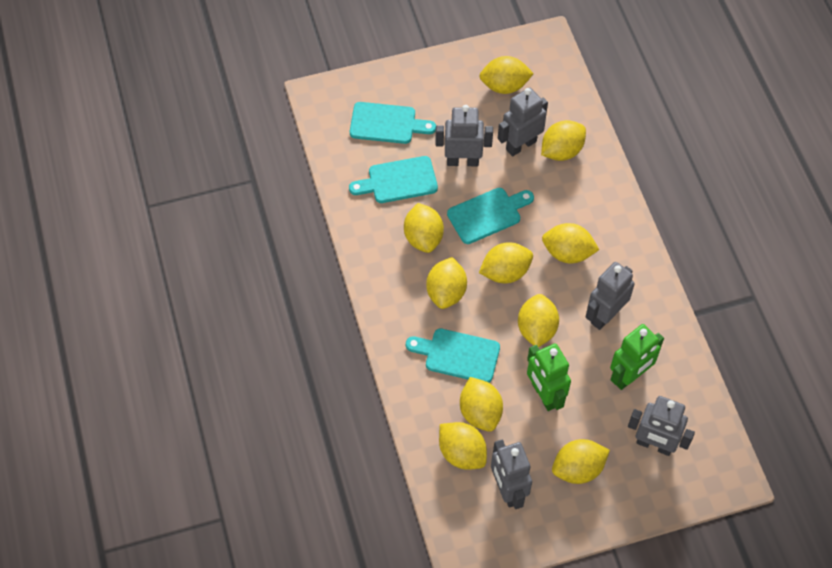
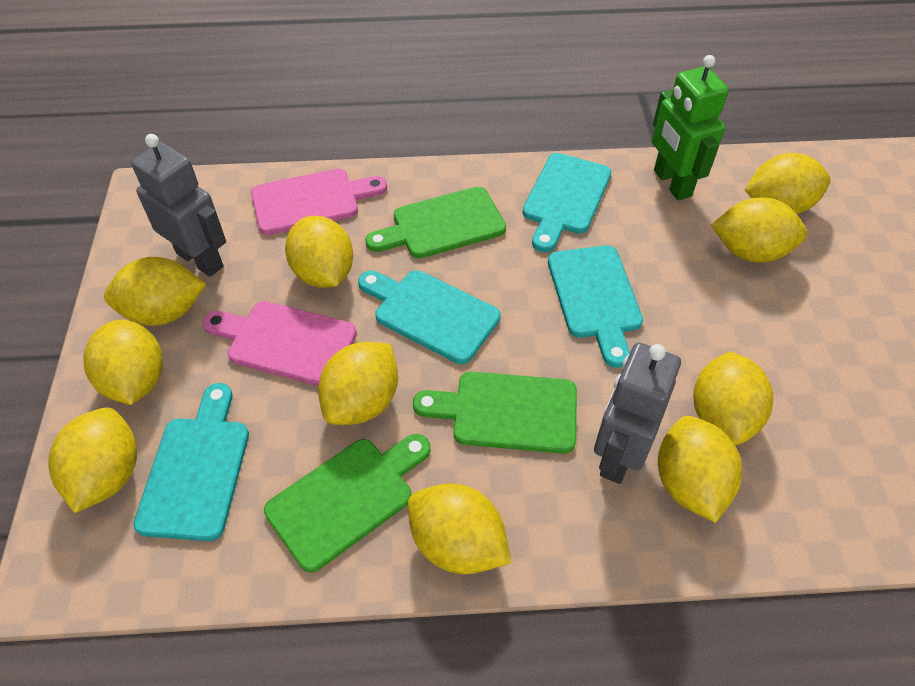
green cutting board: none = 0 -> [264,434,431,572] [365,187,506,258] [413,372,577,454] = 3
green robot: [527,343,571,411] [610,324,664,390] = 2 -> [652,55,729,200] = 1
grey robot: [435,105,493,166] [491,440,532,509] [498,88,548,156] [585,262,635,330] [628,396,695,456] = 5 -> [131,134,226,277] [594,342,681,484] = 2
pink cutting board: none = 0 -> [203,301,357,386] [251,169,387,235] = 2

